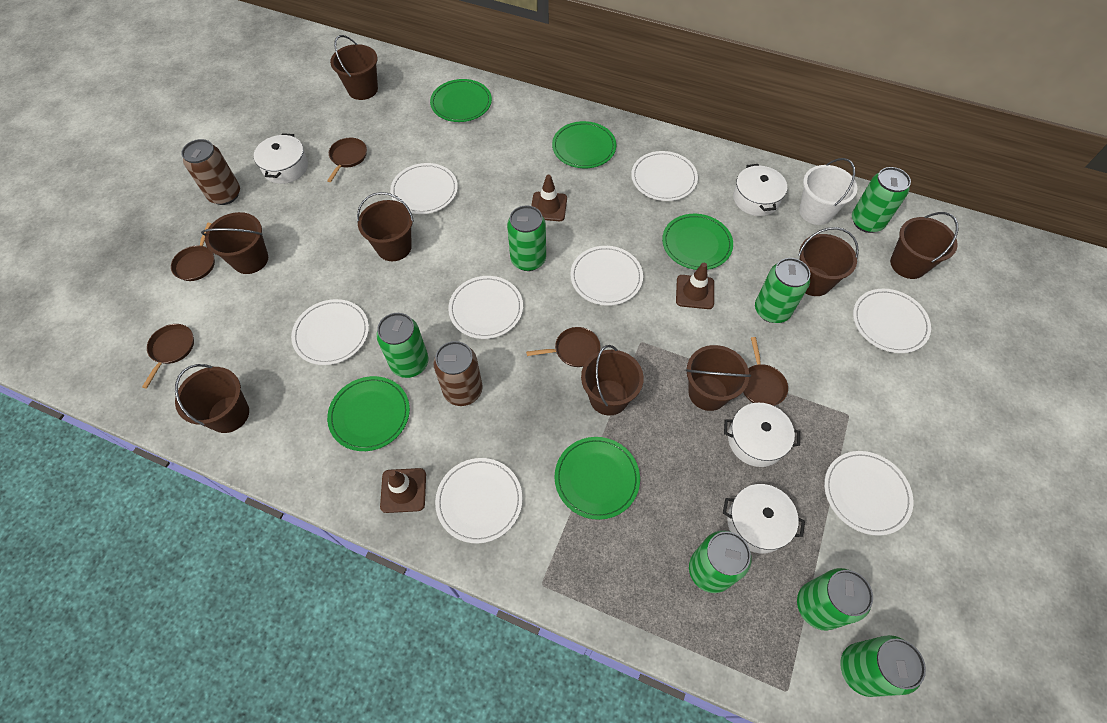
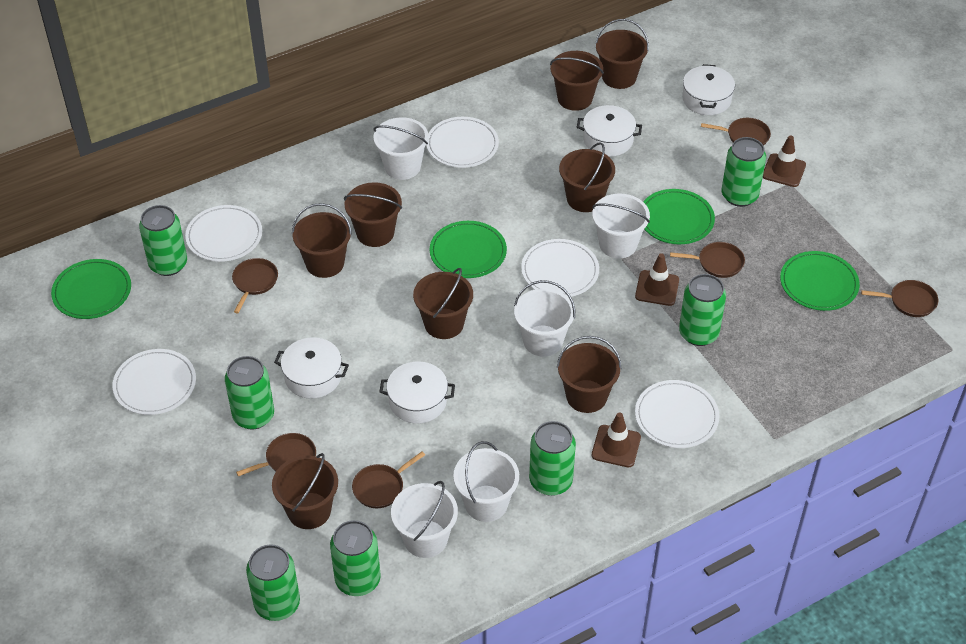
brown can: [181,139,240,205] [434,341,483,406] = 2 -> none = 0
brown pan: [142,324,194,388] [171,223,215,281] [327,138,367,182] [526,327,601,367] [743,337,788,406] = 5 -> [232,258,278,313] [236,433,316,476] [352,452,425,508] [670,242,745,278] [701,118,771,146] [861,280,938,317] = 6
green plate: [327,376,410,451] [430,79,492,122] [552,121,616,168] [555,437,640,520] [662,214,733,270] = 5 -> [51,259,131,319] [430,221,507,278] [643,189,715,244] [780,251,860,311] = 4
white bucket: [799,158,857,225] = 1 -> [373,117,429,180] [391,481,458,558] [453,441,519,522] [514,280,575,357] [592,194,650,258] = 5
white plate: [291,299,369,365] [390,163,458,214] [435,458,523,544] [448,276,523,339] [570,246,643,306] [631,151,698,201] [824,451,914,536] [853,289,931,353] = 8 -> [113,349,196,415] [185,205,262,262] [426,117,499,168] [521,239,599,297] [635,380,720,448] = 5

